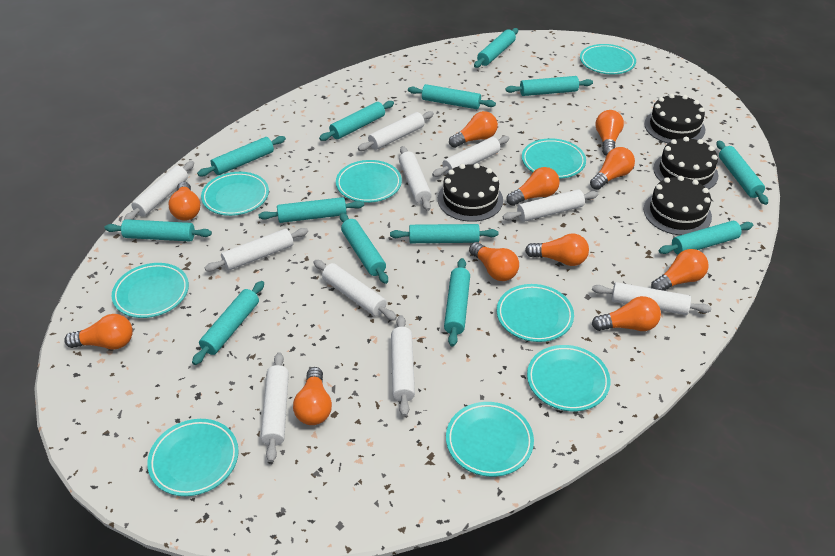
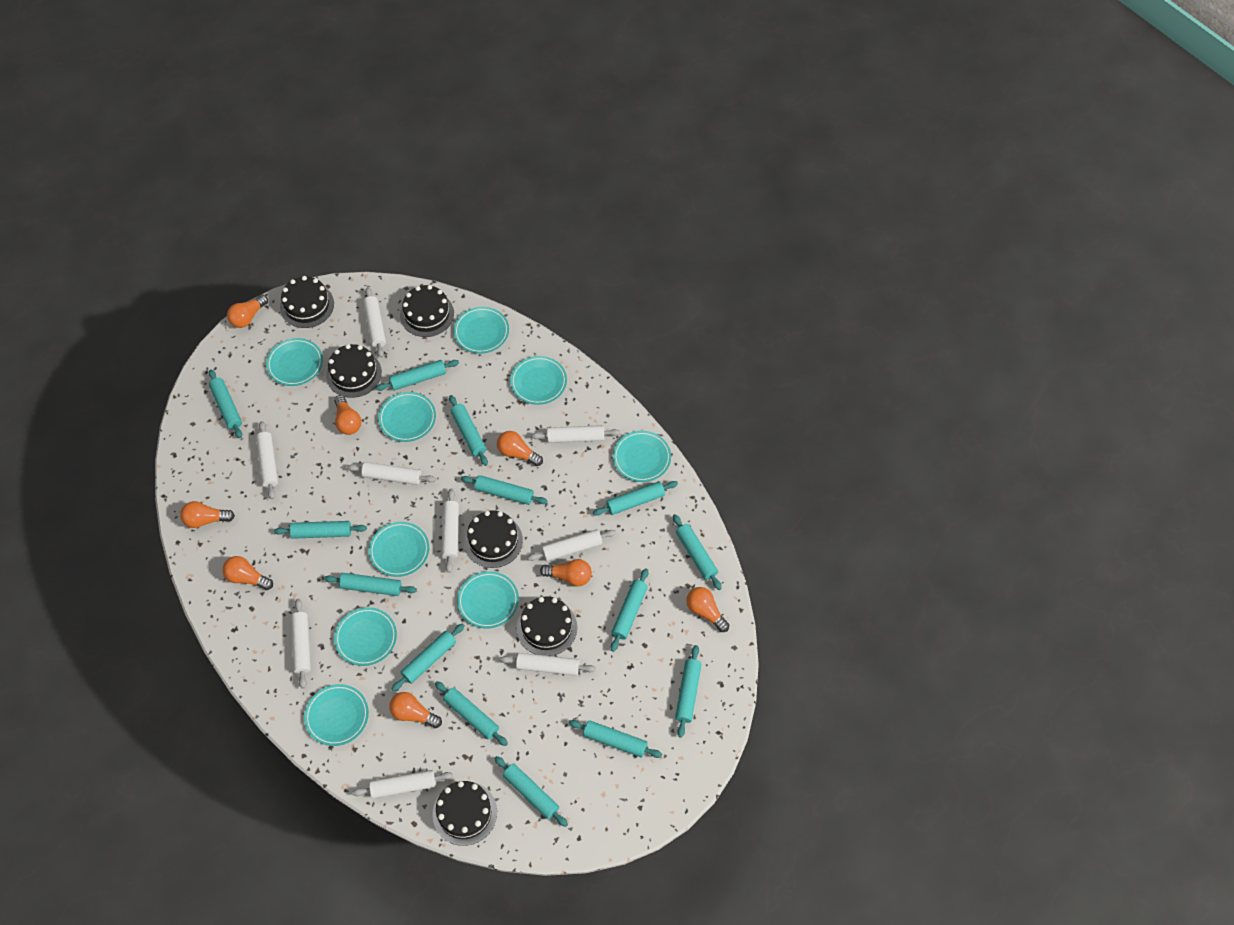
black cake: [438,163,503,222] [644,94,705,143] [644,176,712,235] [653,137,718,190] = 4 -> [280,276,334,328] [326,344,382,398] [400,285,454,337] [433,781,497,846] [464,510,523,568] [517,596,577,656] = 6
orange light bulb: [64,314,133,350] [168,182,200,221] [293,367,332,425] [449,111,498,148] [469,242,519,281] [506,167,560,206] [525,234,589,266] [590,147,635,190] [592,296,661,331] [595,110,624,156] [651,249,708,291] = 11 -> [180,501,235,528] [222,556,273,590] [227,295,268,328] [334,395,361,435] [389,692,442,728] [497,431,543,466] [540,559,592,586] [686,587,729,632] = 8
turquoise rolling pin: [104,219,212,241] [192,281,264,365] [197,136,286,177] [258,197,364,223] [319,101,394,141] [340,213,388,284] [390,224,499,243] [408,84,496,109] [444,258,470,347] [474,28,518,68] [505,76,593,96] [659,221,753,255] [717,141,768,205] = 13 -> [209,369,242,439] [274,521,367,539] [324,573,417,596] [376,360,459,391] [392,623,465,691] [435,681,508,746] [449,395,488,466] [461,475,547,505] [494,756,568,827] [569,720,662,758] [593,481,678,516] [611,568,648,652] [673,514,722,590] [675,645,702,738] = 14
white rolling pin: [124,161,194,220] [205,228,308,272] [261,352,289,462] [314,260,397,321] [358,111,434,151] [391,315,415,417] [399,146,432,211] [432,136,509,177] [502,189,598,222] [592,282,712,315] = 10 -> [256,421,278,499] [291,598,311,689] [347,462,436,485] [352,770,453,798] [363,287,386,358] [441,488,459,573] [500,653,596,676] [527,529,616,561] [531,425,620,443] = 9

